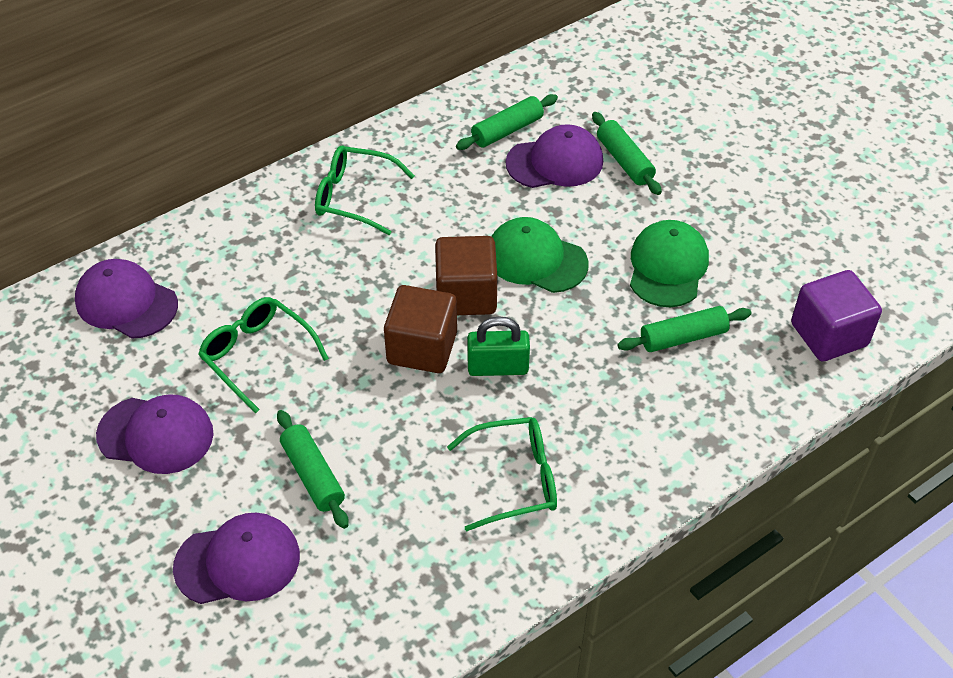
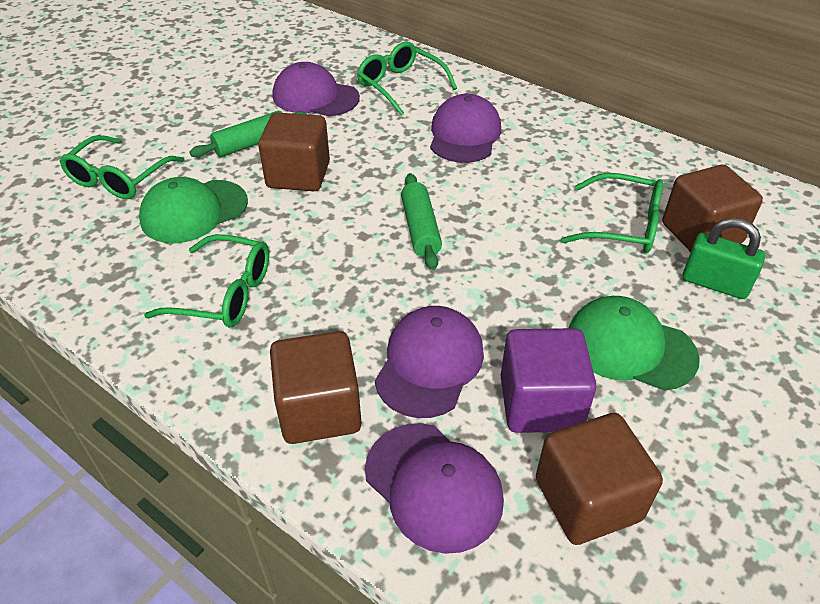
brown cube: [384,285,457,373] [435,236,497,315] = 2 -> [258,112,330,191] [270,331,361,444] [536,413,663,545] [662,165,763,252] = 4
green glasses: [198,297,329,413] [315,146,415,235] [447,417,557,532] = 3 -> [59,135,184,199] [144,234,269,328] [357,42,457,115] [561,173,663,253] = 4
green rolling pin: [277,410,349,529] [456,94,558,150] [592,112,662,195] [617,306,752,352] = 4 -> [189,111,307,157] [401,173,442,270] = 2

